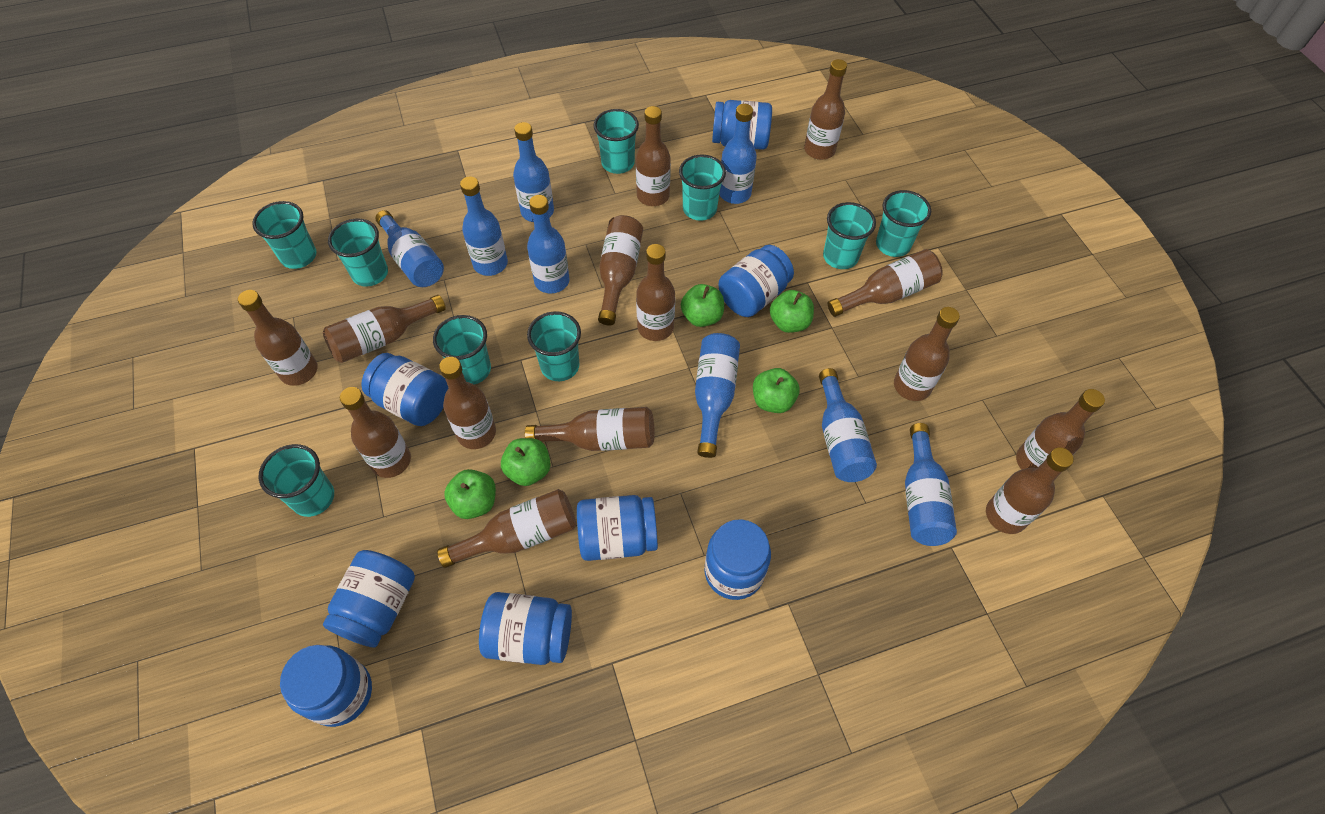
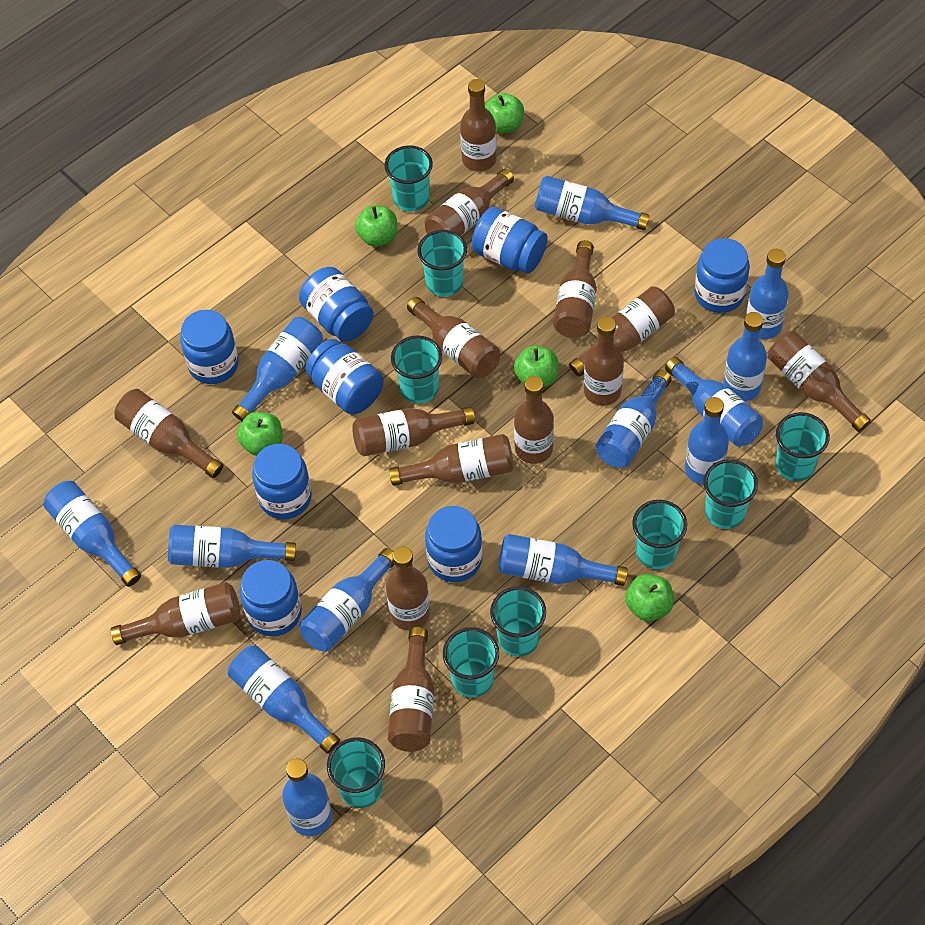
blue bottle: [376,210,444,287] [460,177,508,276] [513,122,554,222] [527,195,570,294] [695,333,740,458] [719,104,757,204] [819,368,877,482] [905,423,957,546] = 8 -> [43,481,141,587] [168,525,296,568] [228,645,340,754] [232,317,323,421] [282,759,332,836] [299,548,395,651] [498,534,628,586] [535,175,649,230] [596,370,672,468] [665,357,763,447] [685,397,729,485] [723,312,767,401] [746,249,789,339] = 13

